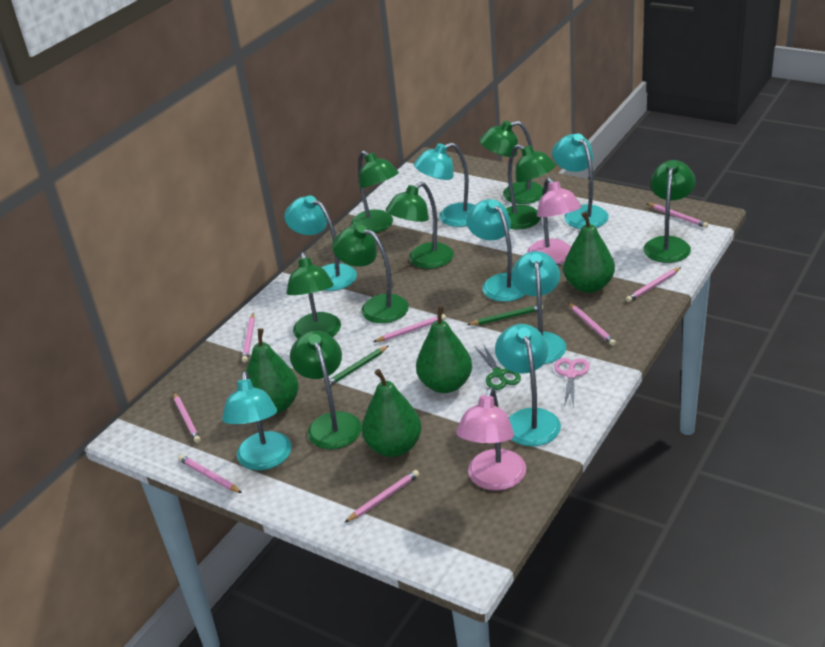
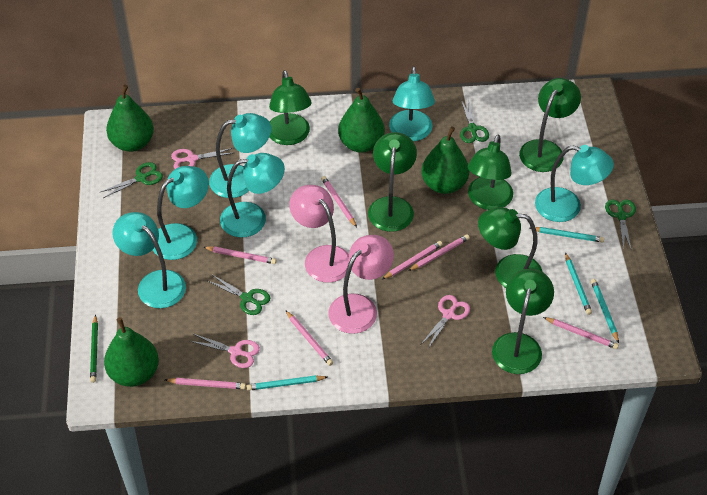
green lamp: [286,252,341,338] [290,331,362,449] [332,225,409,323] [351,151,399,233] [386,182,454,269] [479,121,544,204] [506,144,556,229] [643,160,695,263] = 8 -> [269,70,312,145] [368,132,417,232] [468,134,513,210] [478,207,543,288] [492,269,554,374] [519,78,581,172] = 6
green pencil: [324,346,388,386] [467,305,543,325] = 2 -> [90,314,98,383] = 1
green scissors: [475,344,521,390] = 1 -> [101,162,163,198] [208,275,270,315] [460,98,489,143] [605,200,636,251] = 4
pink pencil: [173,393,201,443] [178,455,242,493] [242,313,255,362] [344,470,419,523] [373,314,446,342] [569,303,616,346] [626,267,681,302] [647,203,708,228] = 8 -> [165,378,246,389] [203,246,276,264] [285,310,333,366] [321,176,357,227] [382,241,443,280] [408,234,470,271] [543,317,619,349] = 7
pink scissors: [554,358,590,408] = 1 -> [171,148,233,169] [190,334,260,368] [420,295,470,348] = 3
turquoise lamp: [222,371,292,470] [284,195,357,291] [414,143,475,227] [466,199,526,302] [495,324,561,446] [511,251,566,364] [552,134,609,229] = 7 -> [112,212,186,308] [153,166,209,260] [209,113,272,198] [220,153,285,238] [389,66,435,141] [535,145,614,222] = 6
turquoise pencil: none = 0 -> [246,375,328,391] [530,227,604,243] [565,253,592,315] [591,279,619,343] = 4

